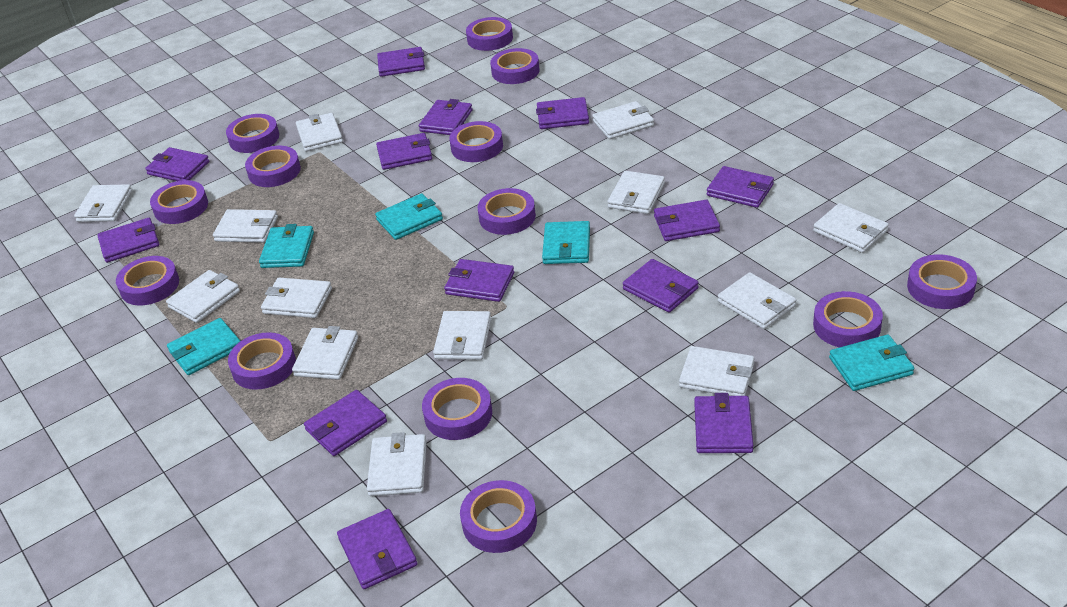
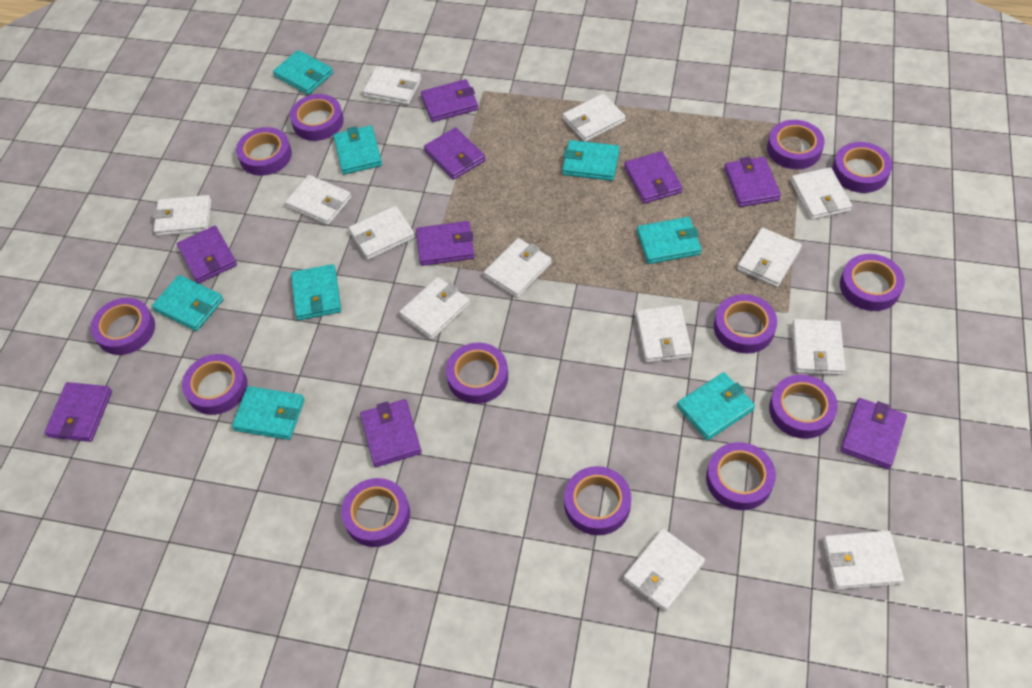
purple wallet: [97,218,159,263] [145,147,209,181] [304,390,387,456] [337,509,417,589] [376,133,432,170] [377,47,425,77] [419,99,473,135] [444,259,514,302] [536,97,589,129] [623,259,699,313] [654,200,720,241] [694,393,753,453] [707,166,774,208] = 13 -> [44,382,112,442] [177,226,237,283] [360,399,422,467] [416,221,475,266] [421,79,478,122] [424,127,486,180] [624,151,683,204] [724,157,781,207] [840,398,907,469] = 9
turquoise wallet: [167,318,240,375] [259,224,314,268] [375,193,443,240] [542,221,590,264] [829,335,914,391] = 5 -> [152,275,223,331] [232,386,304,440] [273,50,333,95] [291,264,341,320] [333,126,382,174] [562,140,620,181] [637,217,702,264] [677,372,755,440] = 8

